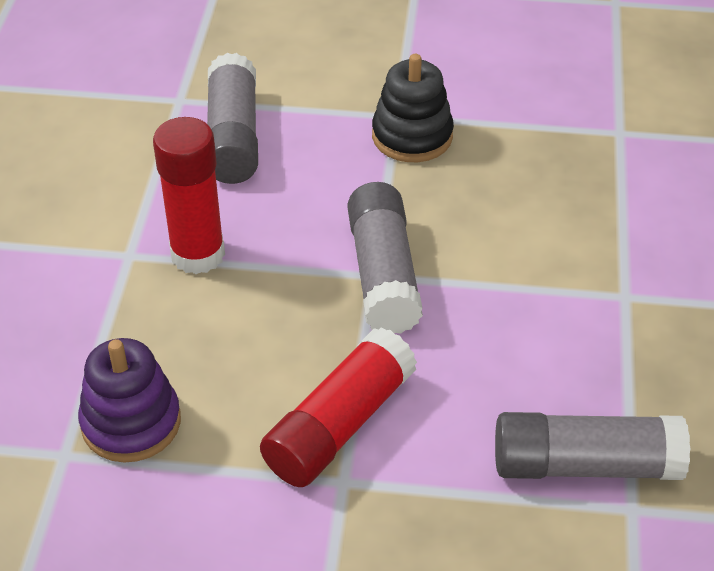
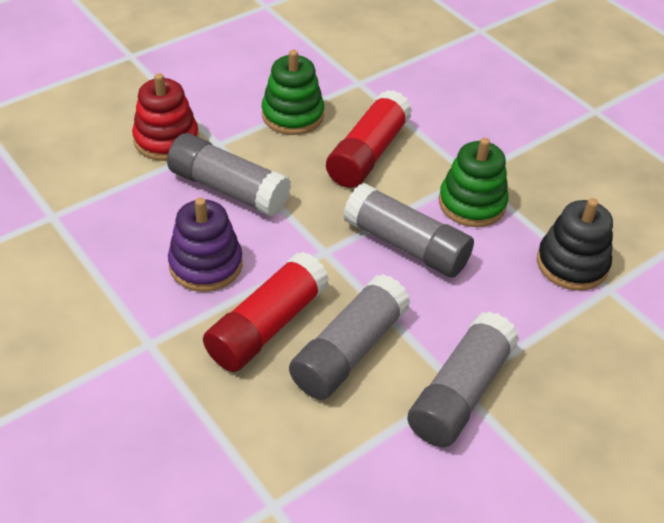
green stacking toy: none = 0 -> [262,50,324,135] [439,138,508,227] = 2
grey glue stick: [207,53,258,184] [348,182,423,334] [495,412,690,480] = 3 -> [167,133,291,216] [289,274,410,400] [343,183,474,278] [407,311,519,447] = 4
red stacking toy: none = 0 -> [132,73,199,161] = 1

